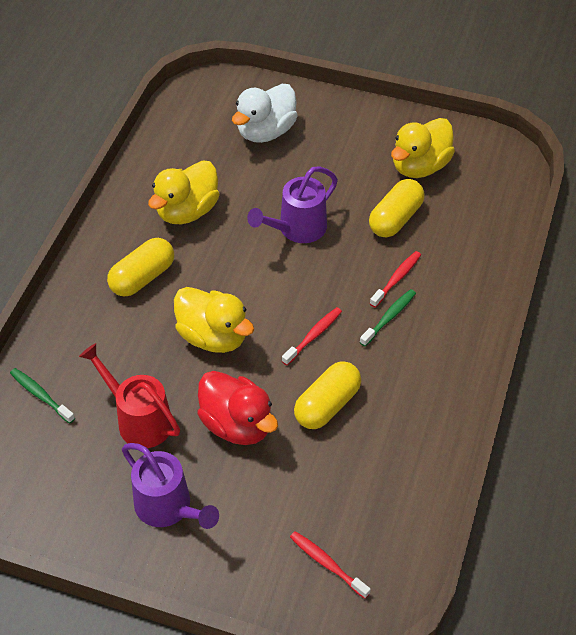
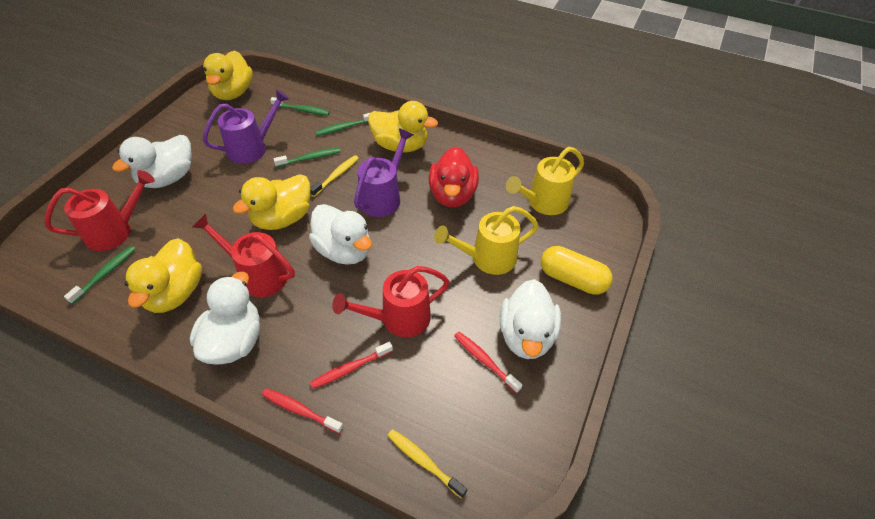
green toothbrush: [10,368,75,424] [360,289,416,347] = 2 -> [64,246,136,304] [270,97,330,115] [274,148,341,167] [315,113,370,136] = 4
red watering can: [79,343,180,448] = 1 -> [45,170,155,251] [193,214,295,297] [332,266,450,337] = 3
white duck: [232,84,298,143] = 1 -> [112,135,192,188] [190,272,260,365] [309,204,372,265] [500,279,561,359] = 4
yellow capsule: [107,238,174,297] [294,361,361,429] [369,179,425,237] = 3 -> [541,246,613,295] = 1
yellow duck: [148,160,220,224] [174,287,254,353] [391,118,455,178] = 3 -> [125,238,202,313] [203,51,253,100] [232,174,311,230] [368,101,438,152] = 4
yellow toothbrush: none = 0 -> [310,155,359,197] [387,429,467,499] = 2
yellow watering can: none = 0 -> [434,206,538,275] [506,147,584,215] = 2

